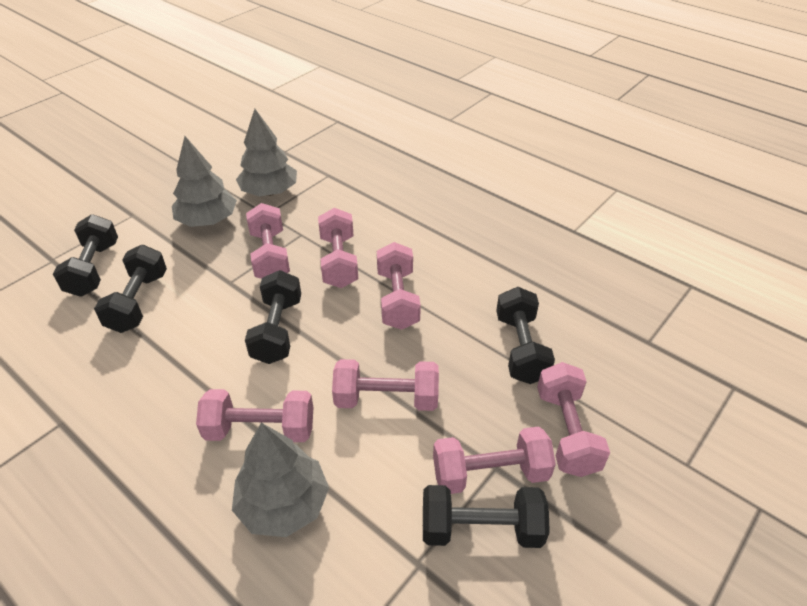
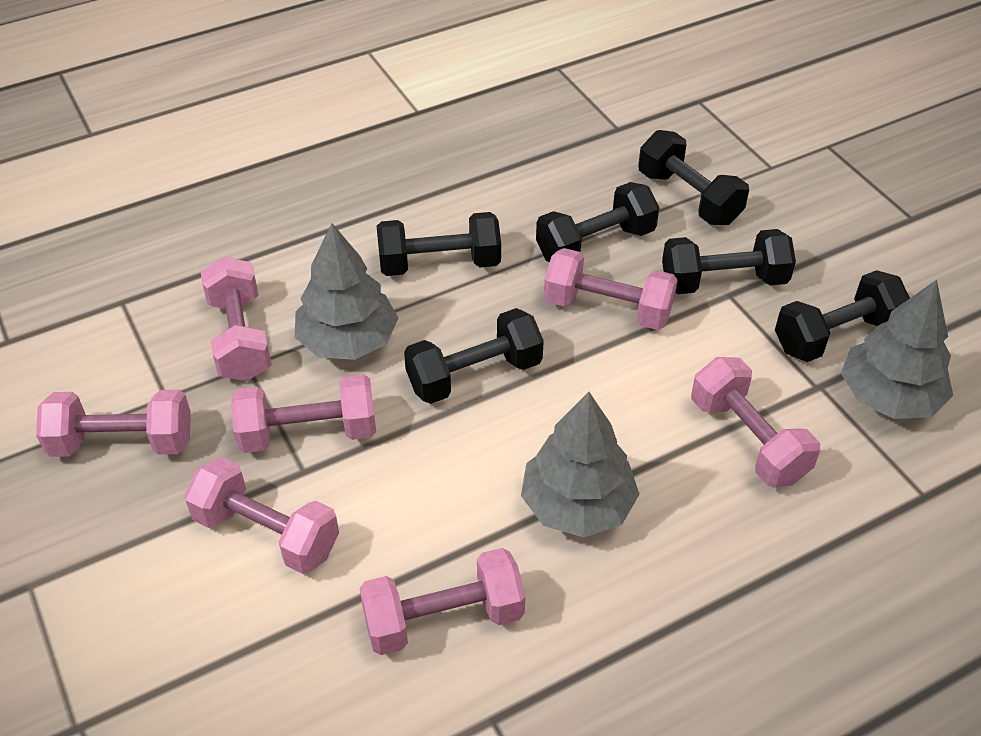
black dumbbell: [53,214,118,297] [94,245,167,333] [245,270,301,364] [423,485,550,548] [496,287,555,384] = 5 -> [377,212,501,276] [404,308,544,404] [536,182,659,262] [638,130,749,225] [662,229,796,294] [775,270,910,362] = 6

